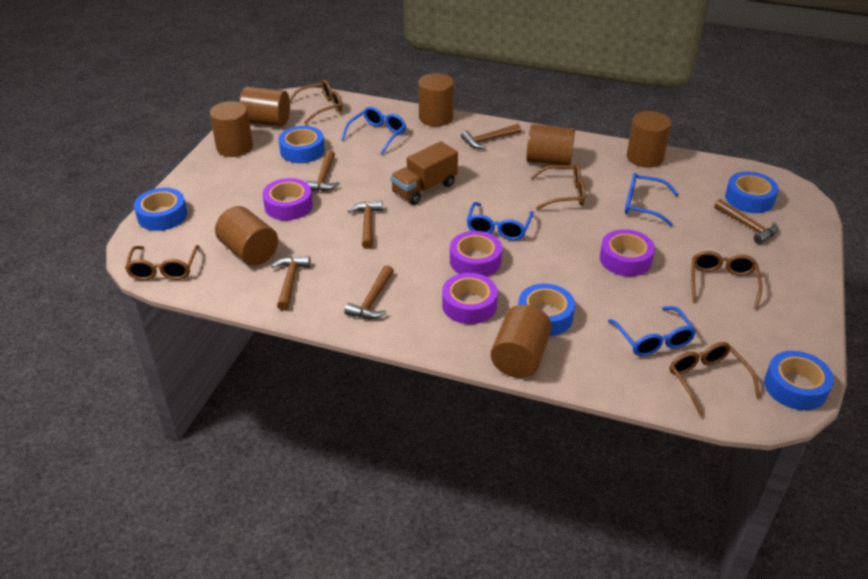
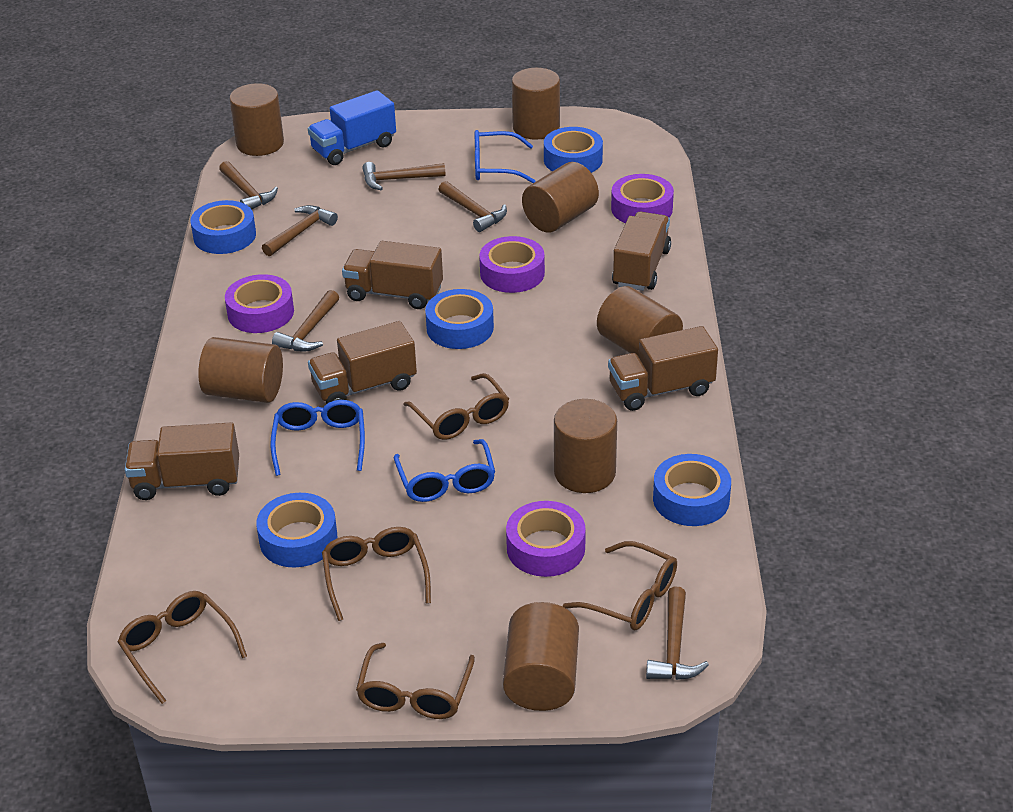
blue glasses: [341,107,406,154] [466,202,534,240] [608,306,696,356] [625,173,678,226] = 4 -> [270,400,365,476] [394,439,495,502] [475,130,535,183] = 3
blue truck: none = 0 -> [308,90,396,165] = 1
brown truck: [390,141,458,205] = 1 -> [125,422,239,500] [308,321,417,404] [342,241,443,309] [608,326,718,411] [612,212,671,291] = 5

